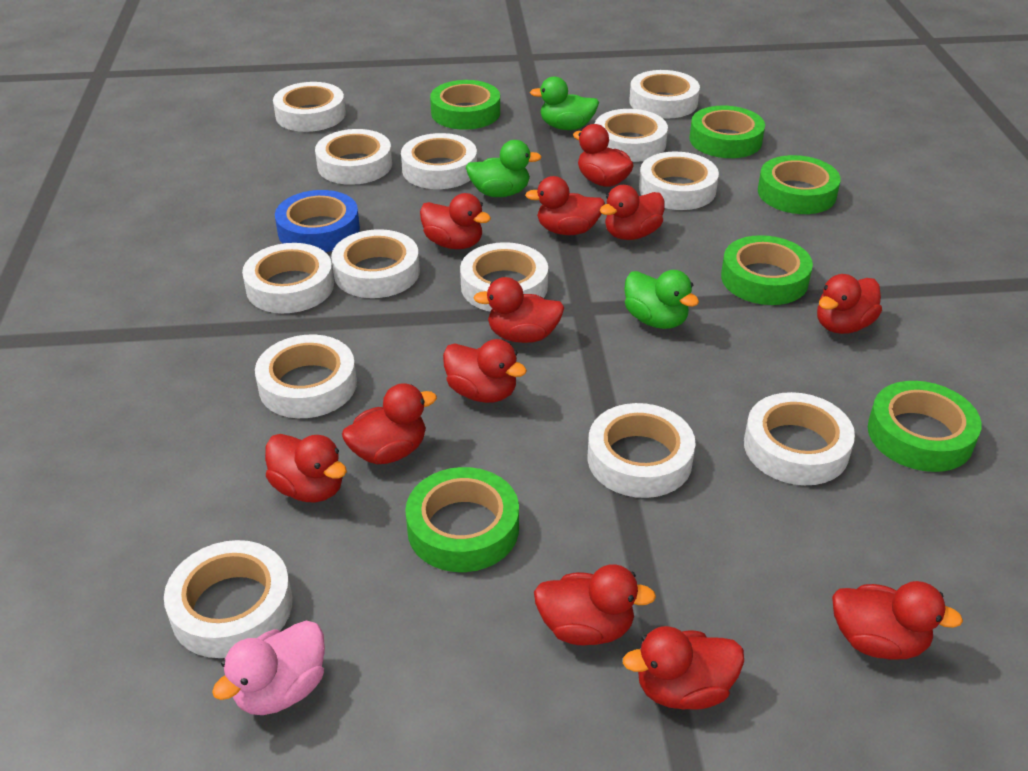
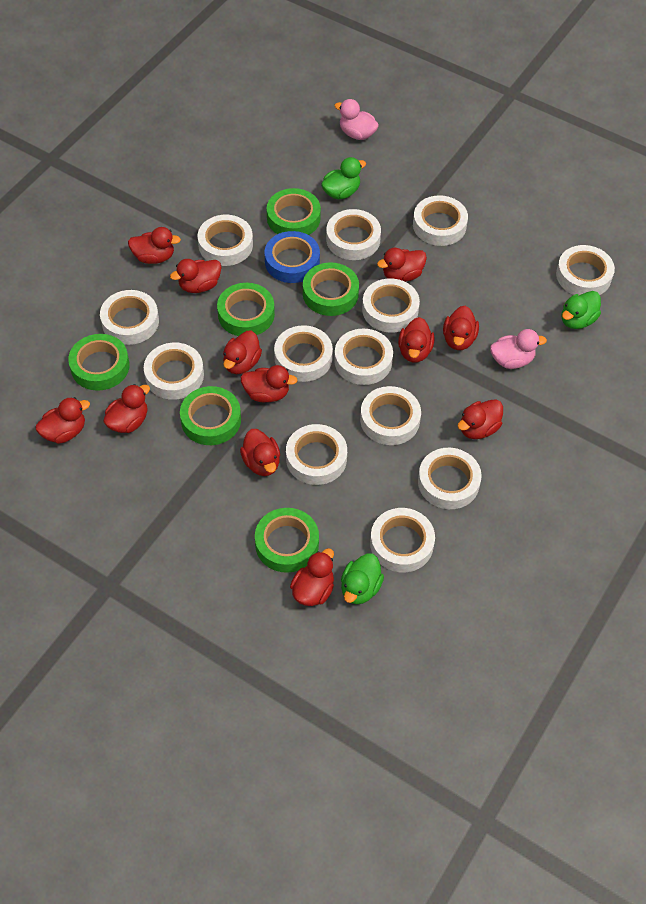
pink duck: [212,620,325,715] = 1 -> [334,99,379,140] [490,329,547,369] = 2

